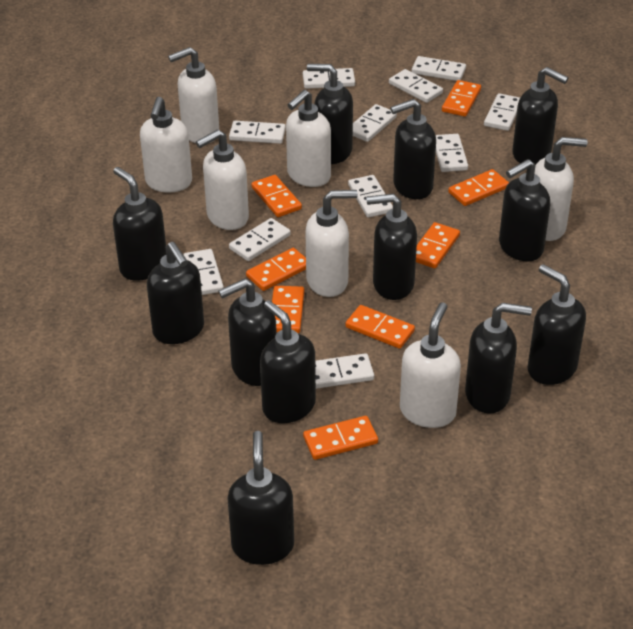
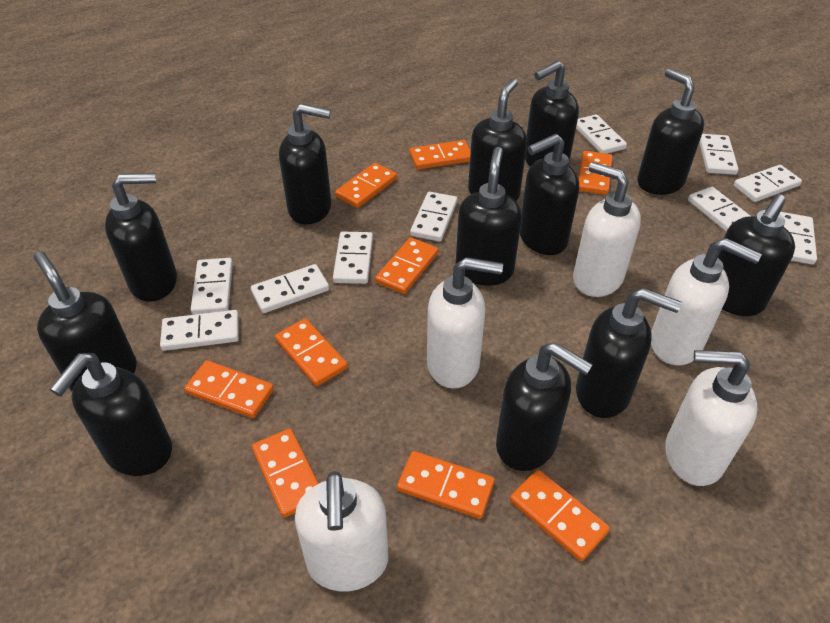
orange domino: [246,248,306,291] [252,175,302,217] [272,286,304,333] [303,416,378,460] [346,305,415,349] [416,222,460,268] [442,80,481,117] [448,169,509,206] = 8 -> [184,360,274,418] [252,428,319,518] [275,319,348,386] [335,163,397,208] [375,237,438,294] [397,451,495,519] [410,140,471,170] [510,470,610,561] [579,151,613,195] = 9
white domino: [183,249,224,295] [229,121,286,144] [229,218,291,261] [303,68,355,89] [315,353,374,389] [348,175,393,217] [353,104,397,142] [389,69,443,103] [412,56,466,81] [436,134,468,172] [484,93,520,131] = 11 -> [160,310,239,351] [191,258,233,315] [251,264,329,313] [333,232,373,284] [410,192,457,241] [576,114,627,154] [688,186,751,232] [699,134,739,175] [734,165,802,202] [779,212,817,265] = 10
white soap dispenser: [140,97,192,193] [168,47,219,143] [196,129,249,230] [286,90,331,187] [306,190,358,297] [400,302,461,428] [534,137,588,241] = 7 -> [295,471,389,591] [427,257,503,389] [573,162,641,297] [651,238,762,366] [665,350,757,486] = 5

